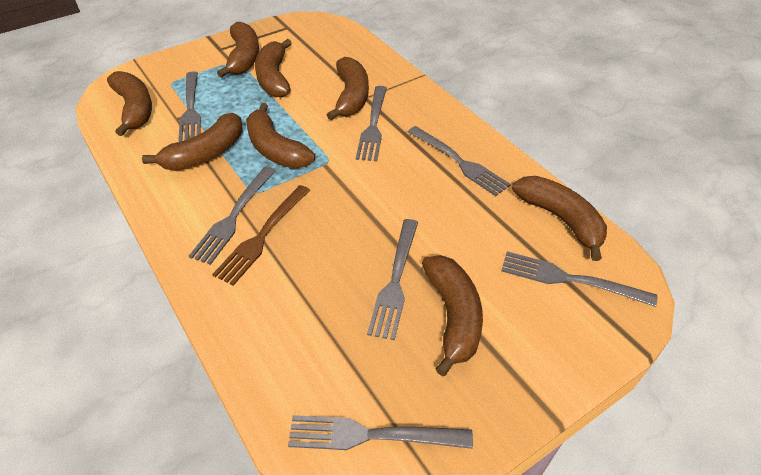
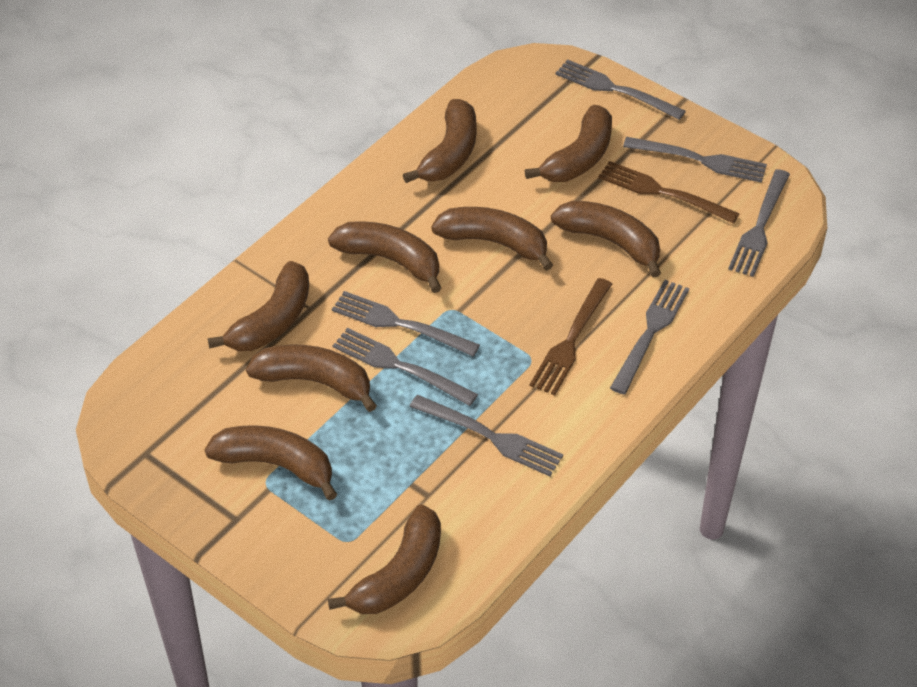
brown banana: [107,71,152,136] [142,113,243,171] [217,22,259,78] [246,103,315,168] [255,39,292,97] [327,57,369,120] [422,255,483,376] [512,176,607,261] = 8 -> [205,425,337,501] [208,261,309,351] [246,344,377,412] [328,221,441,293] [328,505,441,614] [403,99,476,183] [431,207,553,271] [525,105,612,182] [551,201,661,278] = 9
brown fork: [212,185,310,286] = 1 -> [530,278,612,395] [598,161,740,224] = 2

